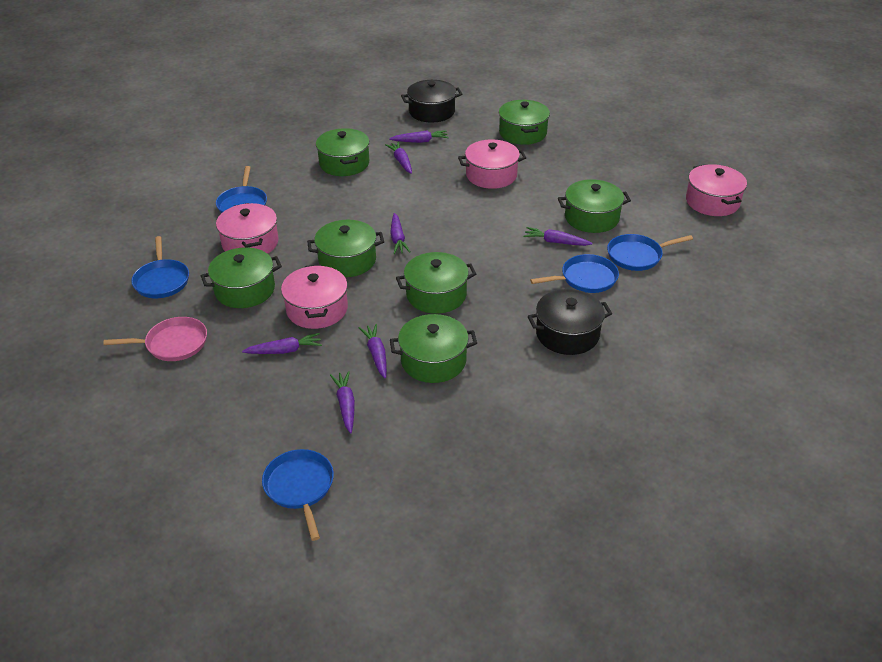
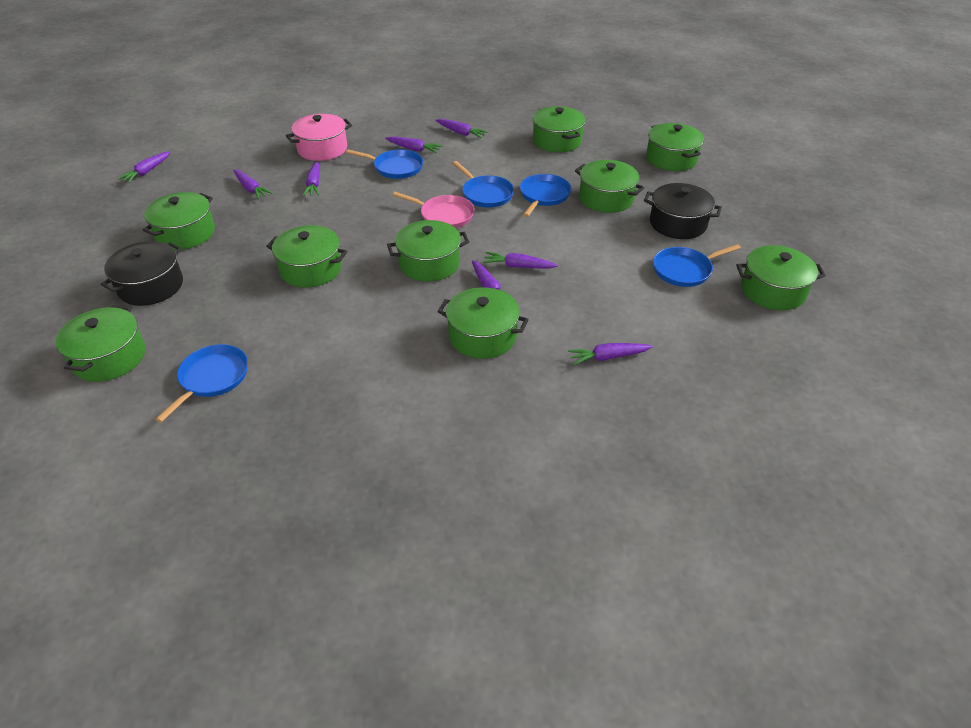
green pot: [201,247,282,308] [307,220,384,277] [316,128,370,176] [390,314,477,383] [396,252,476,314] [499,100,550,145] [558,179,631,233] = 7 -> [55,306,145,382] [143,192,215,250] [266,225,347,288] [387,220,469,282] [437,287,529,359] [532,106,585,152] [575,160,644,213] [646,123,704,171] [736,245,826,310] = 9
pink pot: [216,203,279,254] [281,265,348,329] [458,139,526,189] [686,164,747,216] = 4 -> [286,114,352,161] = 1
purple carrot: [242,333,322,354] [330,371,355,433] [359,324,387,378] [385,142,412,174] [389,130,449,143] [390,213,410,254] [523,227,592,246] = 7 -> [117,151,170,183] [233,170,273,199] [303,161,320,196] [385,136,442,153] [436,119,488,138] [472,260,516,301] [483,252,558,269] [568,343,653,365] = 8

